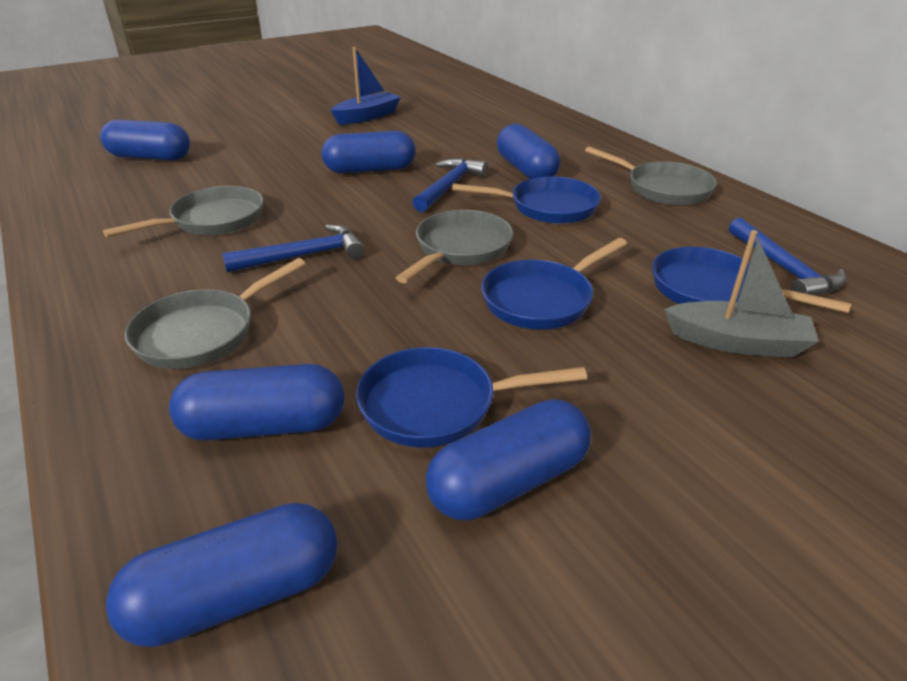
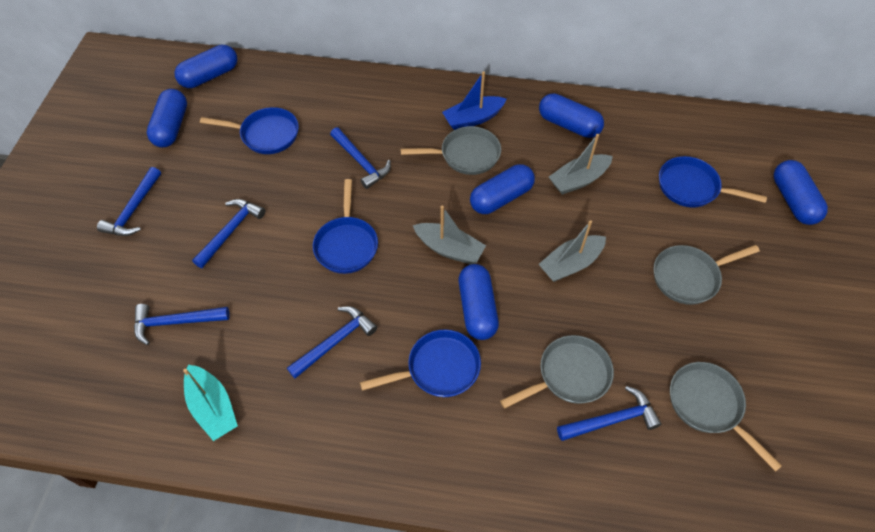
blue hammer: [222,225,364,273] [412,158,488,212] [729,218,846,296] = 3 -> [97,167,161,236] [134,304,230,345] [192,199,265,268] [287,306,377,379] [330,127,391,189] [557,386,661,441] = 6
grey boat: [664,230,819,358] = 1 -> [413,206,486,265] [538,220,606,282] [549,134,613,195] = 3
turquoise boat: none = 0 -> [183,365,238,441] = 1

